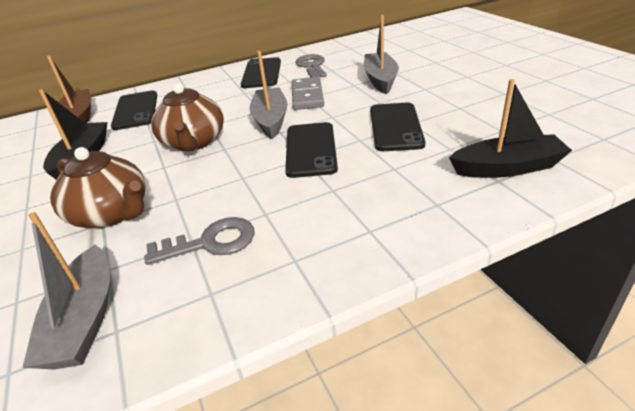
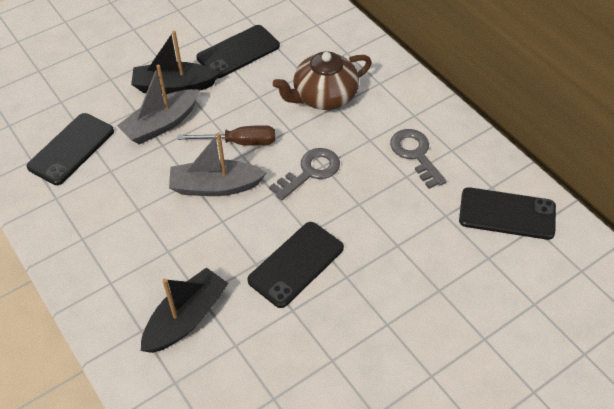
brown boat: [47,55,91,123] = 1 -> none = 0
brown screwdriver: none = 0 -> [178,125,275,146] = 1
brown teapot: [50,147,146,228] [151,83,224,151] = 2 -> [273,51,372,110] = 1
grey boat: [22,212,110,370] [249,51,288,139] [364,15,399,94] = 3 -> [117,65,199,144] [169,132,266,196] = 2
grey domino: [292,77,324,110] = 1 -> none = 0

